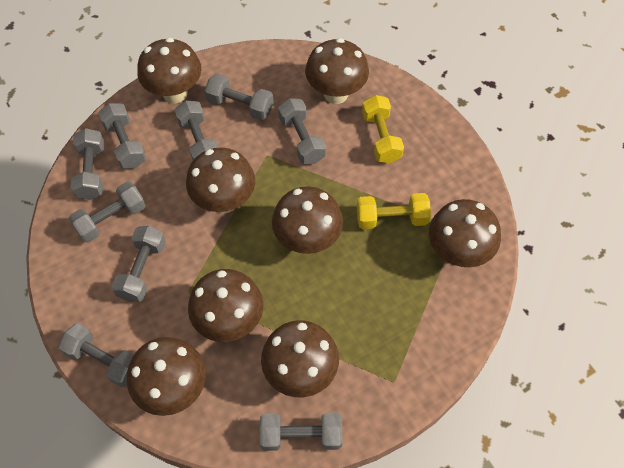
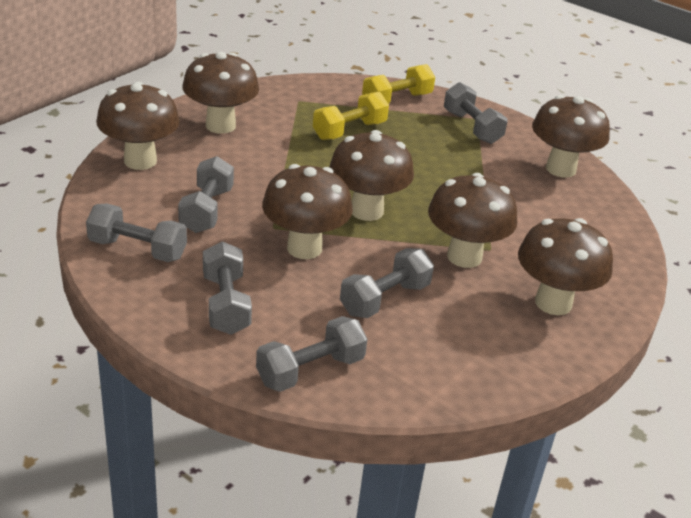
brown mushroom: [127,337,206,416] [137,38,201,104] [186,148,255,213] [188,269,263,342] [261,320,339,397] [272,186,343,254] [305,38,369,104] [429,199,501,267] = 8 -> [96,82,180,170] [183,52,259,134] [262,164,353,259] [329,130,414,221] [428,173,517,268] [518,218,613,315] [532,95,610,177] = 7
grey dumbbell: [58,323,134,388] [69,182,146,243] [71,128,105,200] [98,103,146,169] [112,226,166,302] [174,101,218,160] [205,74,274,120] [260,413,342,451] [278,98,326,164] = 9 -> [86,204,187,262] [178,156,234,233] [203,241,252,335] [256,316,367,392] [340,248,434,318] [444,82,508,144] = 6

